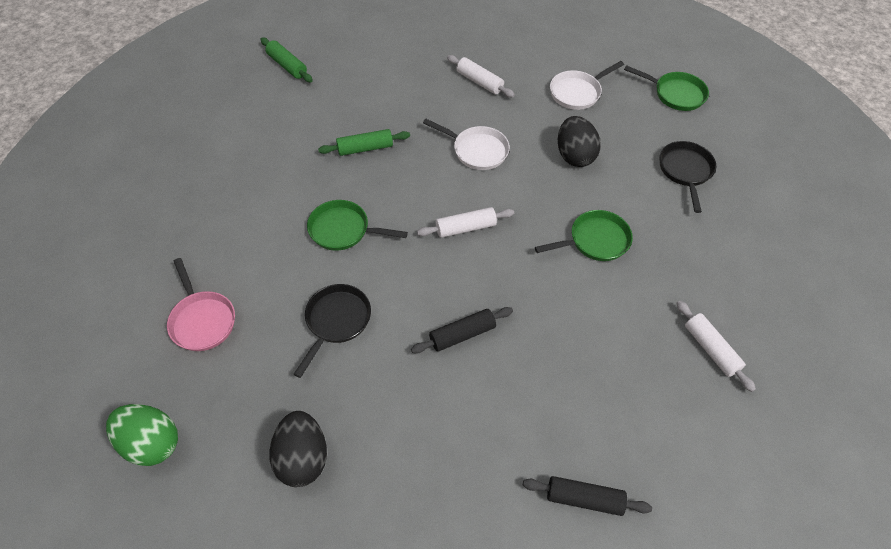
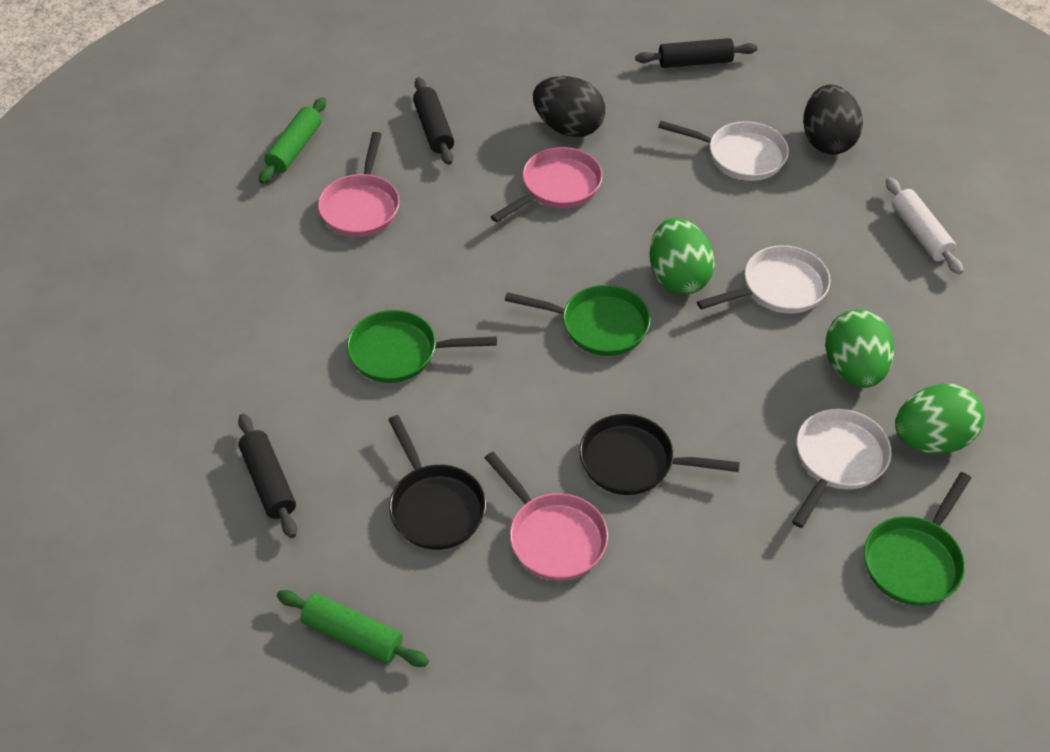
black rolling pin: [411,307,513,354] [523,476,652,516] = 2 -> [238,414,297,538] [413,77,454,165] [635,38,757,68] = 3
green egg: [106,404,178,466] = 1 -> [649,218,715,295] [825,309,894,388] [895,384,984,454] = 3
pink pan: [167,258,235,351] = 1 -> [318,132,400,237] [485,452,608,581] [490,147,603,222] = 3
white pan: [423,119,510,170] [550,61,624,110] = 2 -> [658,121,789,181] [697,245,831,313] [792,409,892,528] = 3
white rolling pin: [417,207,514,238] [447,55,515,97] [677,301,756,392] = 3 -> [886,177,963,274] = 1

